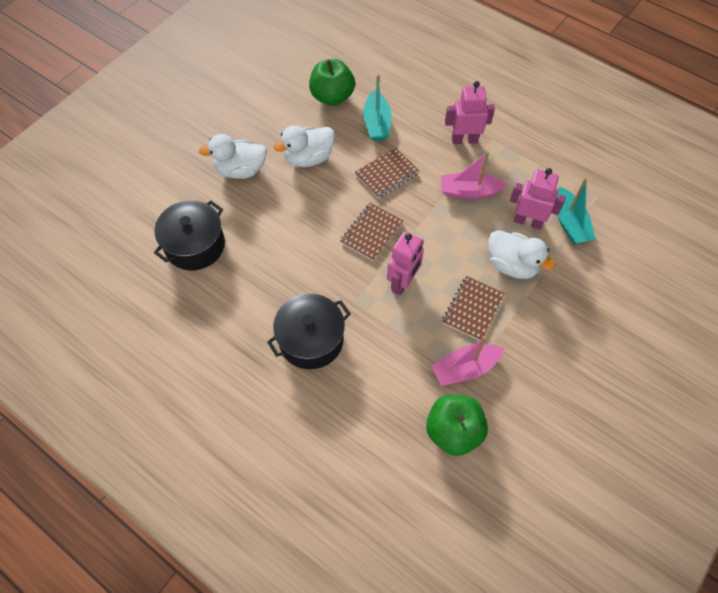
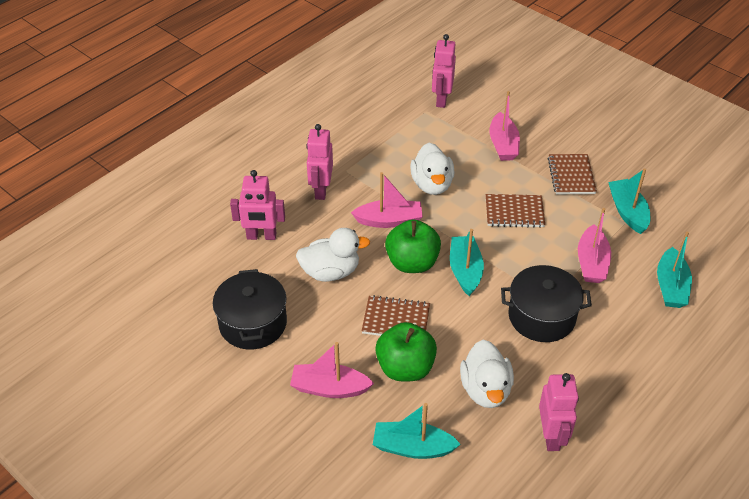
pink boat: [431,336,504,386] [441,151,508,200] = 2 -> [290,342,374,398] [351,172,423,228] [489,91,520,161] [578,208,611,283] = 4
pink robot: [387,232,424,296] [445,81,495,144] [510,168,566,229] = 3 -> [230,170,285,240] [306,124,333,200] [432,34,456,108] [539,373,579,451] = 4
turquoise boat: [363,74,392,141] [556,178,596,244] = 2 -> [373,403,461,459] [450,229,484,296] [608,169,650,234] [657,232,692,308] = 4

